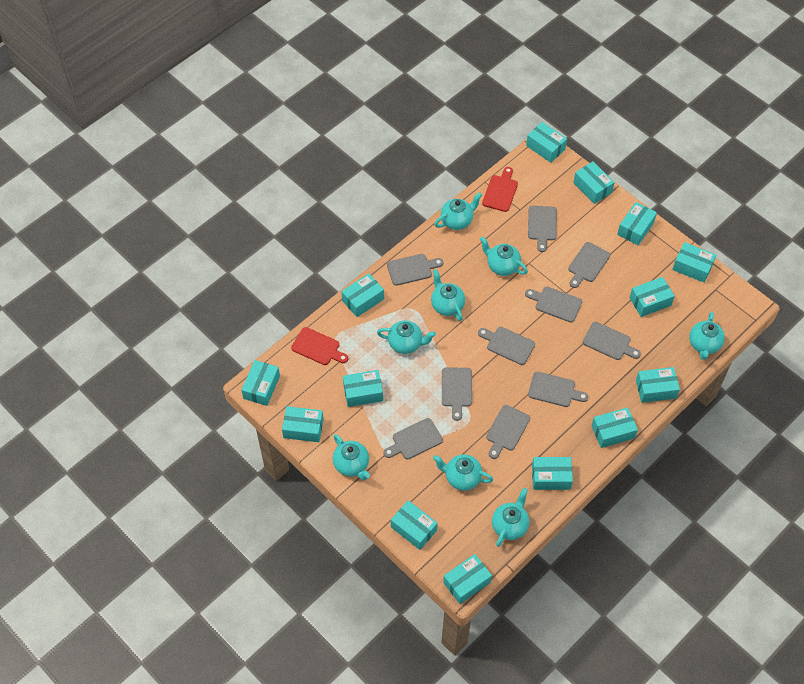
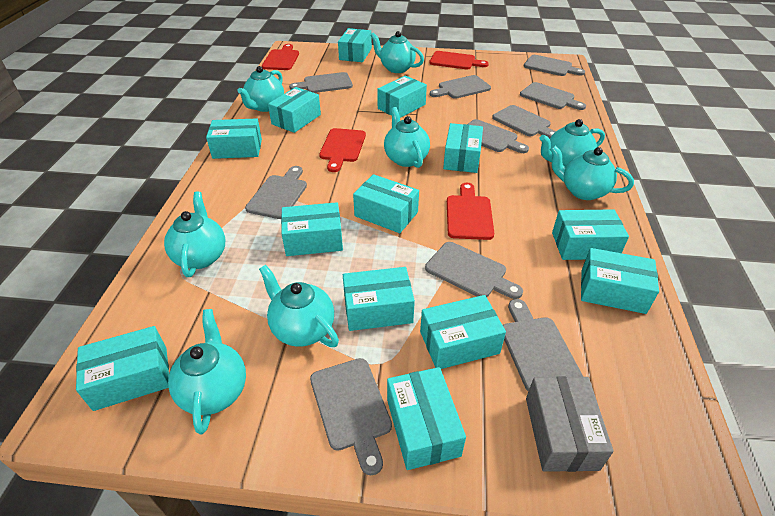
grey box: none = 0 -> [526,376,614,472] = 1
red cutting board: [291,327,348,365] [482,167,518,212] = 2 -> [262,44,299,70] [319,128,366,172] [429,51,489,70] [447,183,494,240] = 4
turquoise box: [241,360,280,406] [282,406,324,442] [341,273,384,317] [343,370,383,407] [391,500,438,550] [443,554,492,604] [526,122,567,163] [532,457,573,490] [573,161,615,204] [591,407,638,448] [617,202,657,245] [630,277,675,317] [636,367,680,403] [672,242,716,283] = 14 -> [76,326,169,411] [206,118,262,159] [268,87,321,133] [281,202,343,256] [338,28,372,62] [343,267,415,331] [353,174,419,233] [377,76,427,118] [387,367,466,470] [420,295,506,369] [443,123,483,173] [552,209,629,260] [581,248,659,314] = 13

